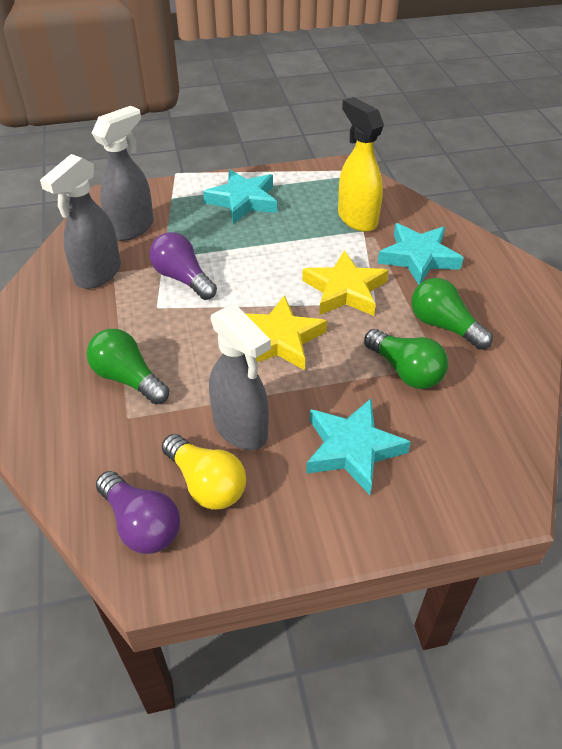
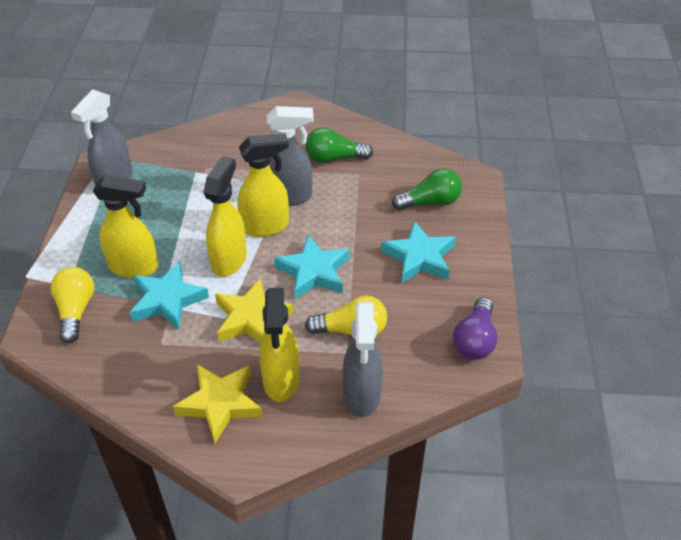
green light bulb: [87,329,169,405] [364,329,448,389] [411,278,493,350] = 3 -> [305,127,373,163] [392,168,462,210] = 2
purple light bulb: [96,471,180,554] [149,232,217,300] = 2 -> [453,297,497,360] = 1
yellow light bulb: [162,434,246,510] = 1 -> [51,267,94,343] [305,295,387,336] = 2
yellow spray bottle: [338,97,384,232] = 1 -> [93,175,158,278] [203,156,247,277] [237,133,289,237] [259,288,300,402] = 4

